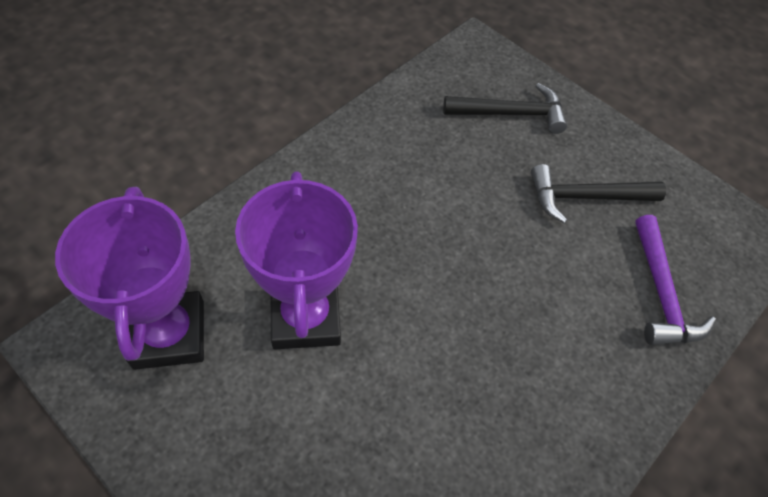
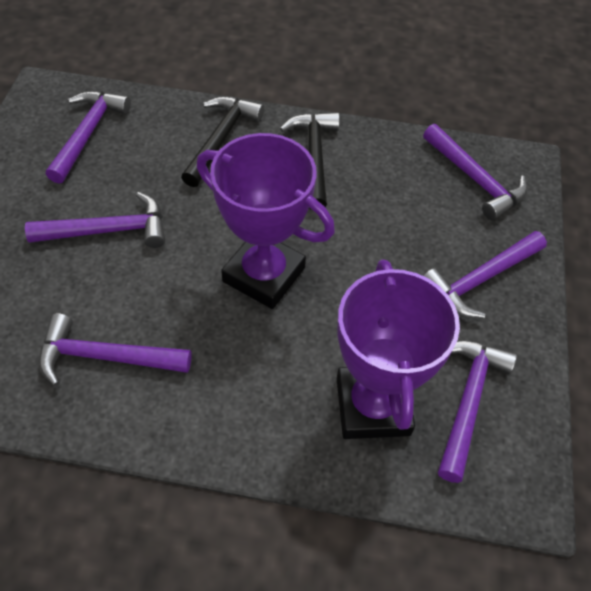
purple hammer: [635,215,716,345] = 1 -> [25,192,165,248] [39,313,192,386] [46,91,131,184] [423,124,527,220] [424,231,547,318] [438,341,517,483] = 6

